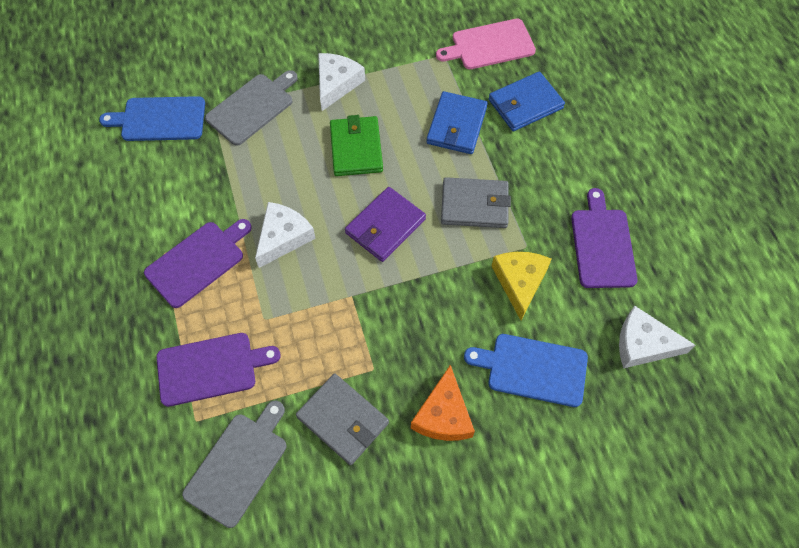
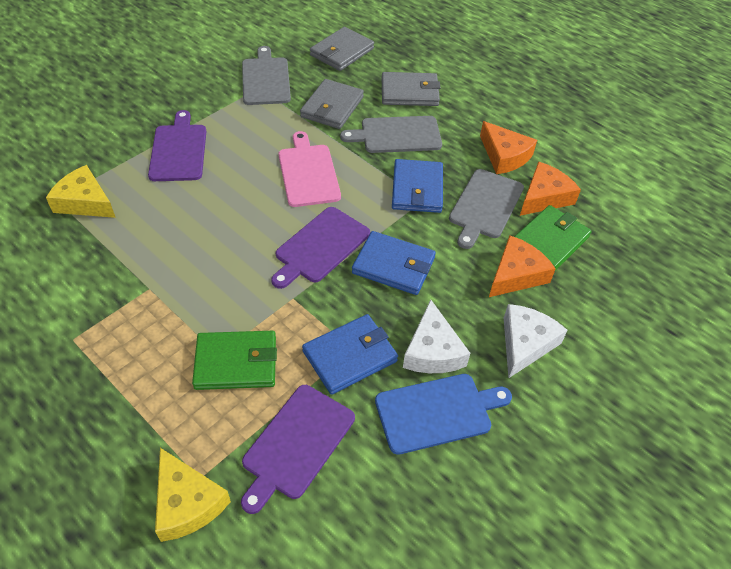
blue cutting board: [99,96,205,141] [464,334,588,407] = 2 -> [375,374,512,455] = 1
blue wallet: [426,91,488,154] [489,72,565,131] = 2 -> [302,314,398,395] [352,231,436,295] [392,159,443,213] = 3
green wallet: [330,115,383,176] = 1 -> [192,331,277,390] [514,205,592,271] = 2
grey cutting board: [182,401,286,528] [205,70,298,146] = 2 -> [242,46,291,105] [340,116,442,153] [449,169,524,249] = 3
grey wallet: [296,374,389,465] [441,177,511,228] = 2 -> [300,79,364,129] [310,27,374,71] [382,72,441,106] = 3
orange cheese: [411,365,475,441] = 1 -> [480,121,537,174] [489,235,556,297] [520,162,581,216] = 3
purple wallet: [345,187,426,262] = 1 -> none = 0
white cheese: [255,202,316,268] [318,53,365,111] [619,306,695,369] = 3 -> [403,300,470,373] [504,304,568,378] = 2
yellow cheese: [491,252,551,320] = 1 -> [46,165,116,218] [155,448,231,542] = 2

